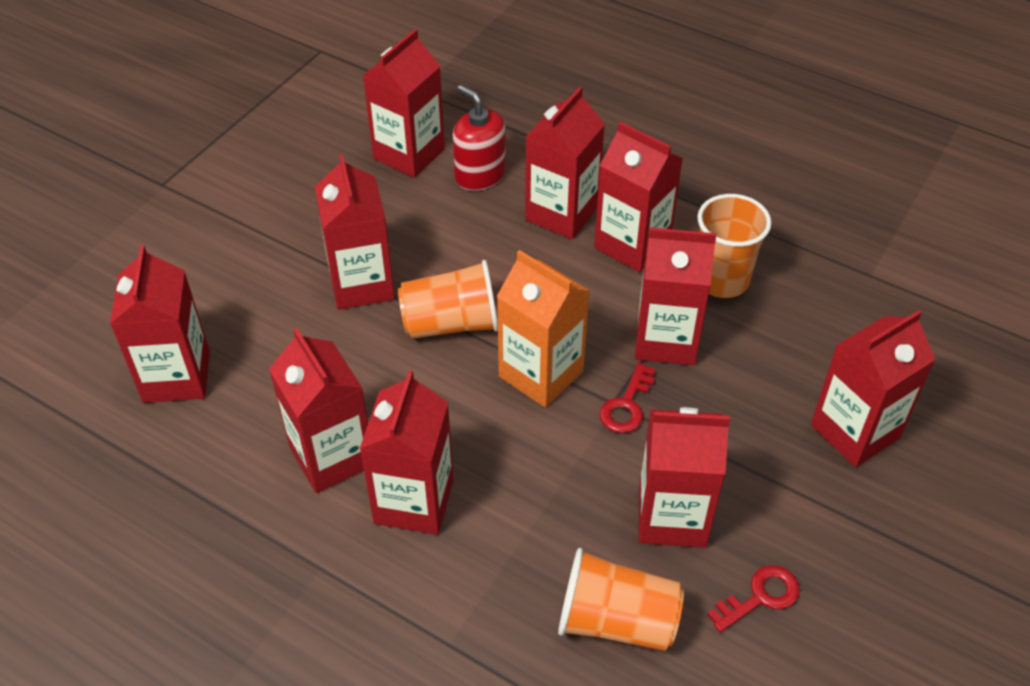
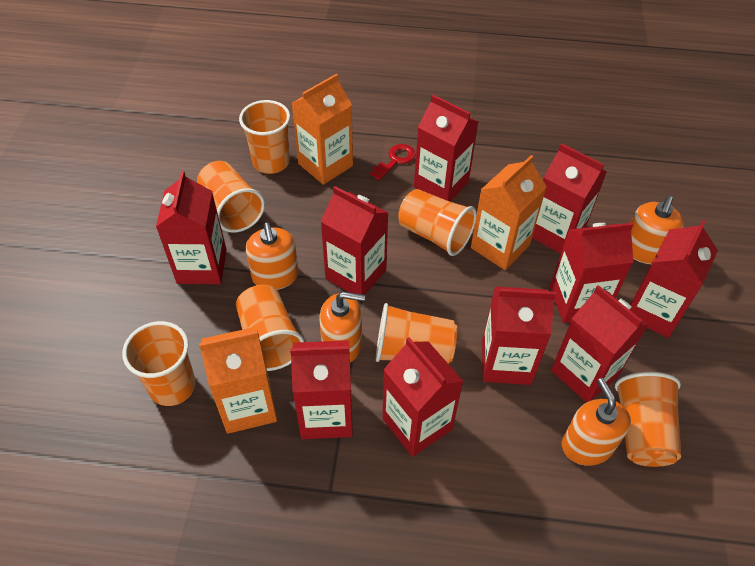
orange carton: [497,250,590,408] = 1 -> [199,327,277,434] [292,74,353,185] [471,155,547,270] = 3
orange cup: [398,260,498,339] [558,548,684,651] [697,194,772,298] = 3 -> [122,321,196,406] [197,161,265,233] [236,285,304,371] [239,100,290,174] [376,303,457,364] [398,189,477,256] [615,372,681,467] = 7
orange soap dispenser: none = 0 -> [246,222,299,290] [319,292,365,362] [562,378,631,466] [631,196,684,264] = 4
red key: [600,363,656,433] [707,565,800,633] = 2 -> [370,144,416,180] = 1
red soap dispenser: [453,85,506,191] = 1 -> none = 0

